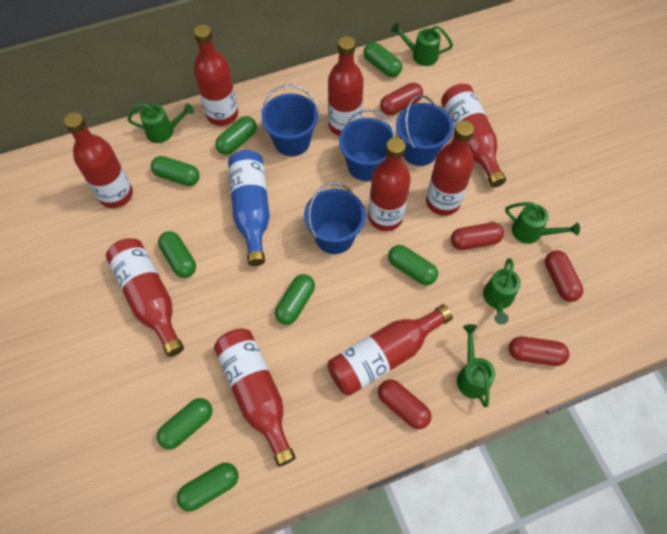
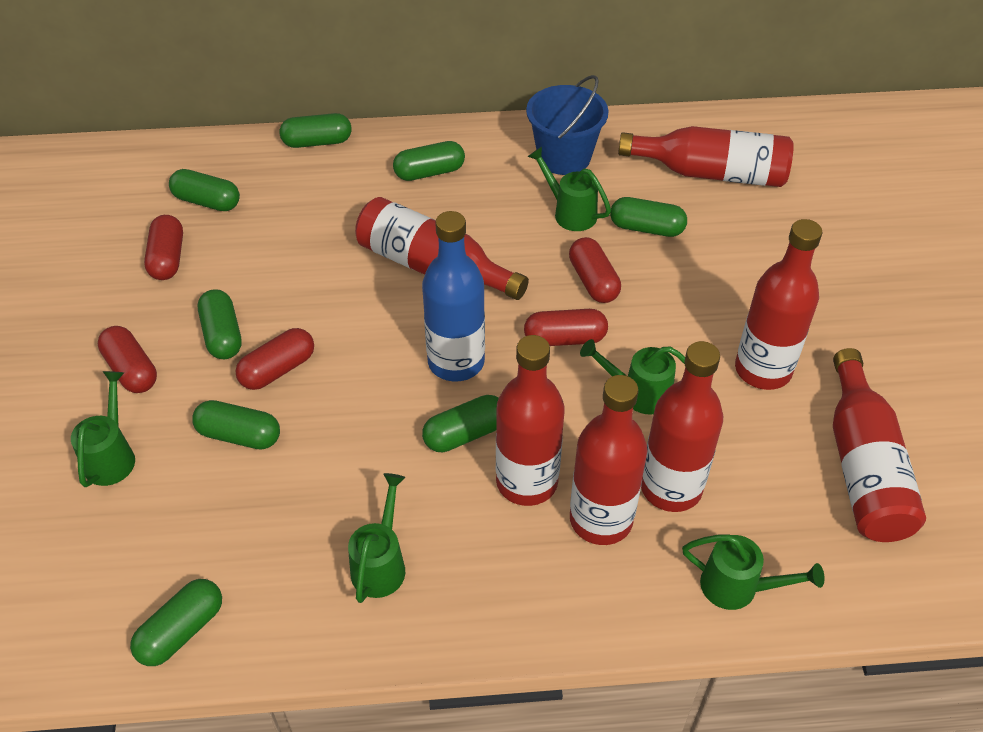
blue bucket: [260,85,319,156] [304,182,366,254] [339,109,396,181] [396,95,454,166] = 4 -> [526,75,609,175] = 1
red bottle: [64,112,133,208] [106,238,184,357] [194,25,238,126] [214,328,296,467] [327,304,453,396] [328,36,364,136] [368,137,411,231] [426,120,474,216] [441,84,506,187] = 9 -> [355,197,529,300] [496,335,565,506] [570,375,647,545] [618,126,794,187] [641,341,723,512] [735,219,822,390] [833,348,926,542] = 7

